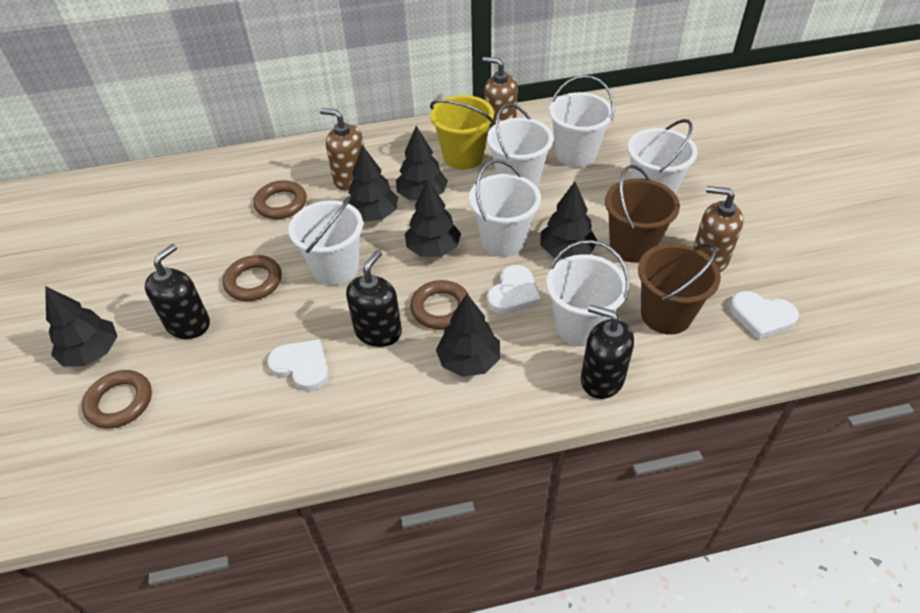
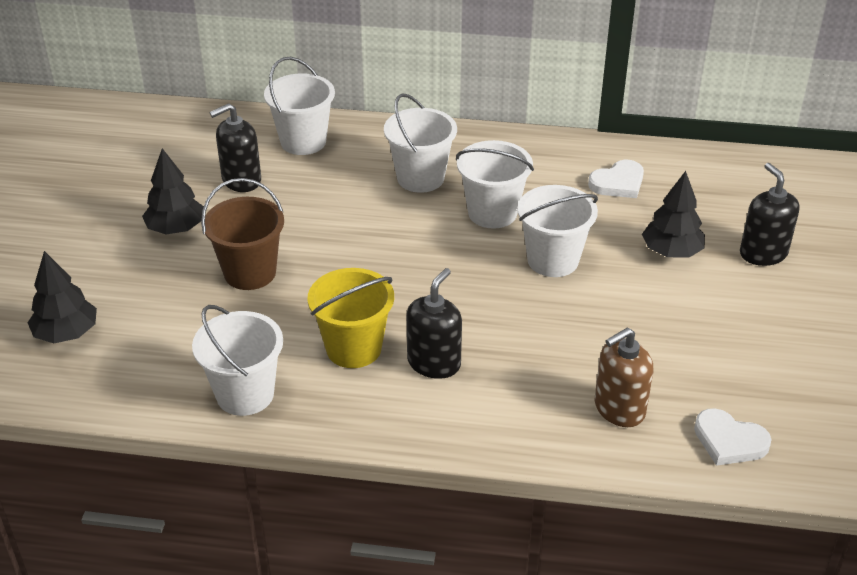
black tree: [45,286,118,367] [348,145,398,222] [396,126,448,200] [405,179,461,257] [436,294,500,377] [540,182,597,259] = 6 -> [28,251,97,343] [142,148,204,234] [642,171,705,257] = 3
brown bucket: [605,165,680,263] [638,243,721,335] = 2 -> [201,178,284,290] = 1
brown ring: [82,370,152,429] [223,255,282,301] [254,180,307,219] [410,280,469,329] = 4 -> none = 0
brown soap dispenser: [320,108,364,190] [482,57,518,132] [693,186,744,272] = 3 -> [595,327,653,427] = 1
white bucket: [288,196,363,285] [469,159,541,257] [487,103,553,187] [546,240,629,346] [549,75,614,167] [628,119,698,194] = 6 -> [192,305,283,416] [264,57,335,155] [384,94,457,193] [456,140,534,228] [517,185,598,277] = 5
white heart: [267,339,329,391] [487,265,541,314] [730,291,799,340] = 3 -> [588,160,644,198] [694,408,772,466] = 2

